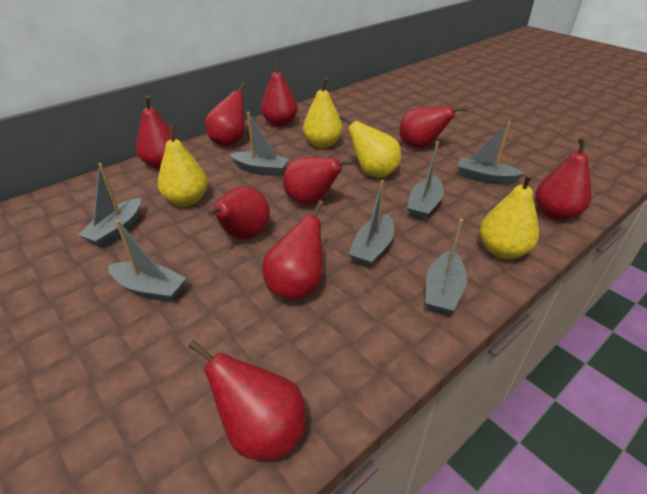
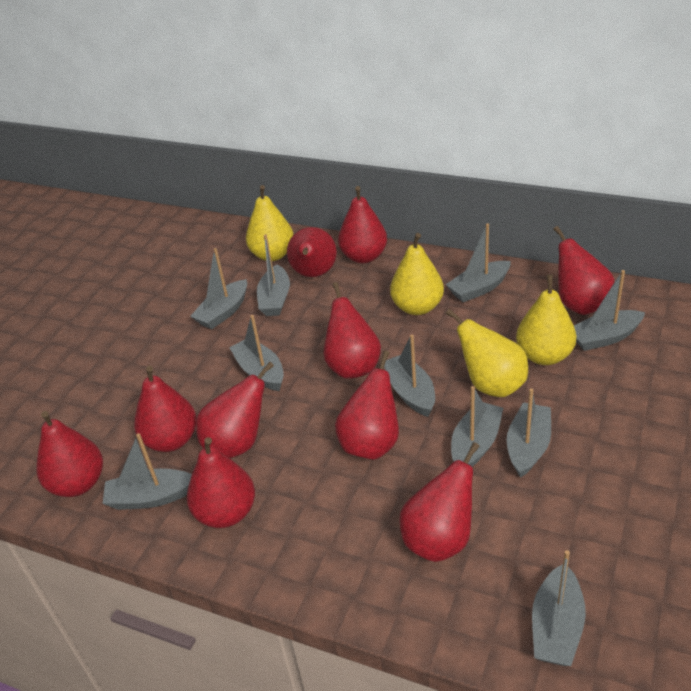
grey boat: [78,163,141,247] [108,220,186,302] [230,112,289,176] [349,180,394,268] [407,141,444,220] [426,219,467,315] [458,121,525,185] = 7 -> [103,433,192,510] [190,248,247,329] [229,315,284,391] [257,234,290,316] [384,335,435,417] [446,223,511,302] [451,386,503,467] [507,388,551,478] [532,550,586,666] [574,270,645,351] = 10
red pear: [136,95,179,169] [188,340,306,461] [205,83,246,146] [208,187,270,239] [261,60,298,127] [262,200,324,301] [283,157,354,205] [399,106,467,148] [536,137,592,220] = 9 -> [36,411,103,497] [134,366,197,452] [187,437,255,528] [196,362,274,458] [287,227,337,277] [323,282,381,379] [335,351,399,460] [338,186,387,263] [399,442,480,562] [553,226,615,315] = 10

